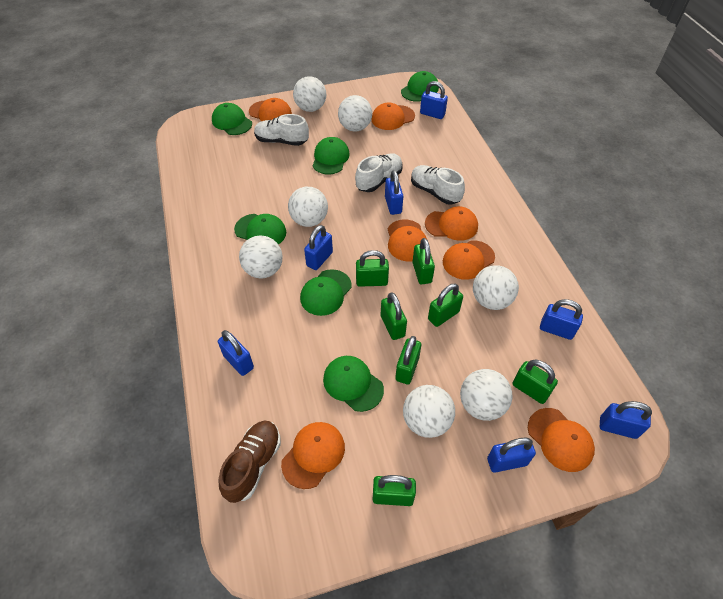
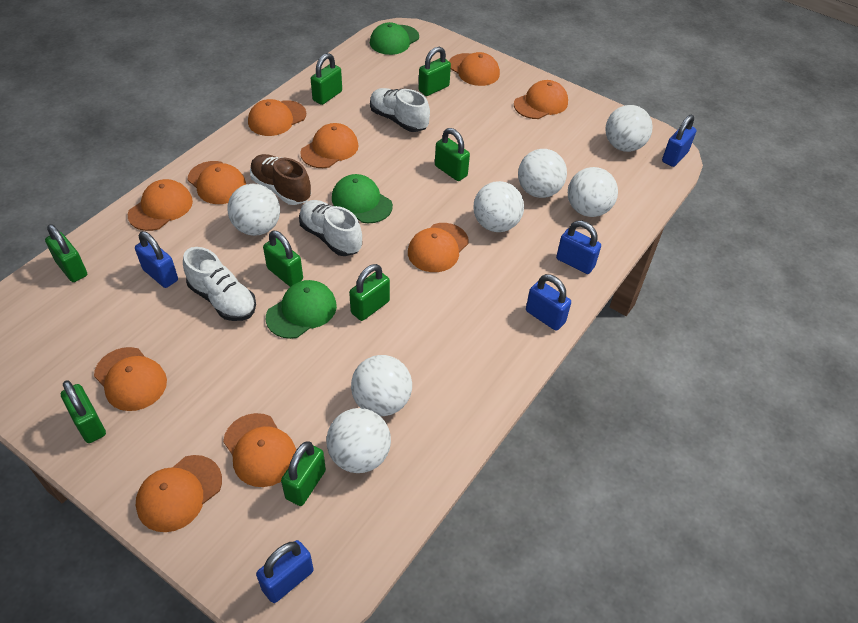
blue padlock: [218,330,254,376] [304,225,333,270] [385,170,403,215] [420,81,448,119] [487,437,536,473] [540,299,583,340] [600,401,652,439] = 7 -> [135,231,178,288] [256,540,314,603] [526,274,571,331] [556,221,601,274] [662,115,697,167] = 5
green cap: [212,103,252,135] [234,214,286,244] [300,269,352,316] [312,137,350,174] [323,356,384,412] [401,71,439,102] = 6 -> [266,280,337,339] [332,174,393,223] [370,22,419,55] = 3
green padlock: [356,250,389,287] [373,475,416,506] [381,293,407,340] [395,336,421,384] [412,238,435,284] [428,284,463,327] [513,360,558,404] = 7 -> [45,224,87,282] [61,380,106,443] [263,231,303,287] [281,441,326,506] [311,53,342,105] [349,264,390,321] [419,47,451,96] [435,128,470,181] = 8
orange cap: [249,98,292,121] [281,422,345,489] [372,102,415,130] [388,220,427,261] [425,206,478,241] [443,240,495,280] [528,408,595,472] = 7 -> [94,347,167,411] [128,179,193,231] [136,455,222,532] [188,161,246,204] [223,413,296,487] [248,99,306,136] [300,123,359,168] [408,223,469,272] [449,52,500,86] [514,80,568,119] = 10

